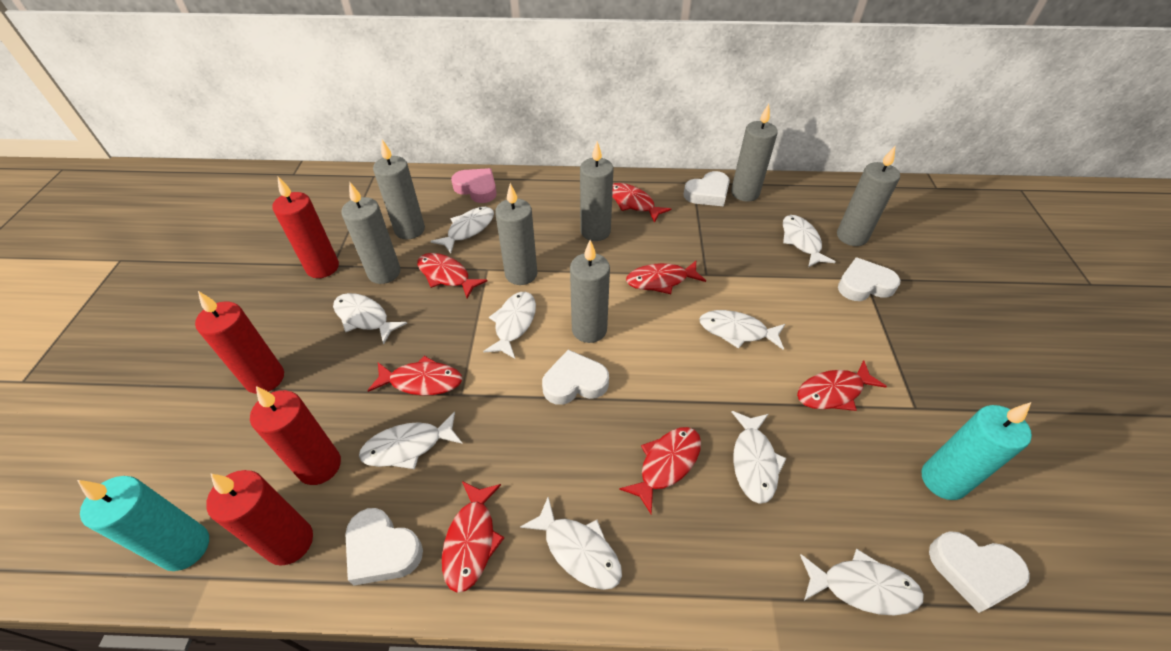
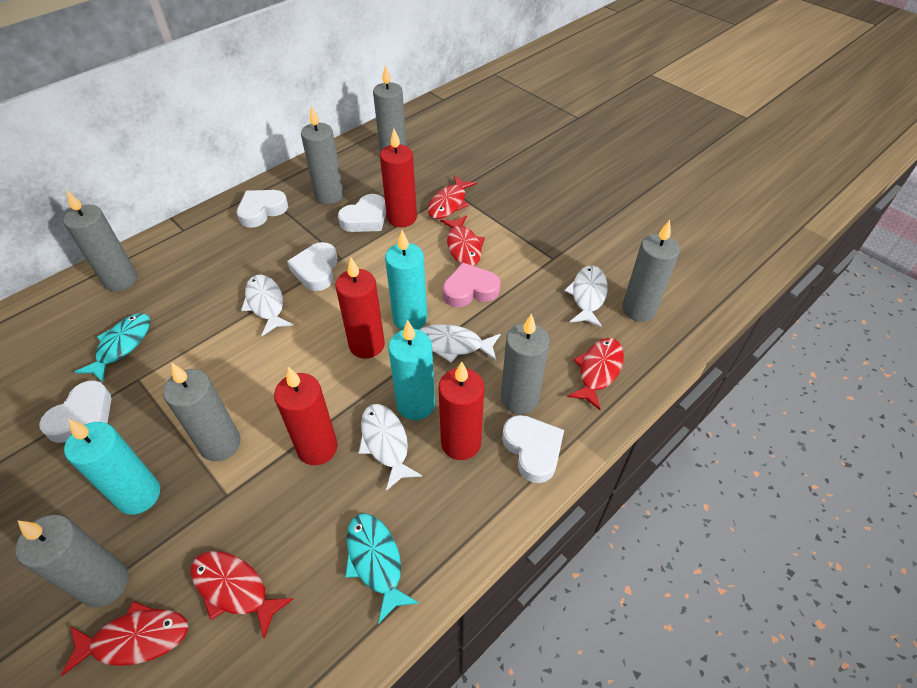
red fish: [368,356,462,396] [417,253,488,299] [442,481,504,593] [612,183,671,223] [619,427,701,514] [626,261,706,294] [797,360,887,411] = 7 -> [61,601,188,676] [191,551,293,639] [428,175,477,219] [440,215,485,266] [567,338,624,410] = 5
turquoise candle: [77,476,209,571] [922,402,1032,500] = 2 -> [64,419,160,515] [385,230,427,330] [388,320,435,420] = 3
turquoise fish: none = 0 -> [75,313,150,383] [345,513,419,624] = 2
white fish: [333,293,407,344] [359,412,463,469] [430,207,494,254] [483,292,536,359] [520,497,622,590] [699,310,785,350] [731,411,787,504] [783,215,836,268] [800,549,924,615] = 9 -> [241,274,294,336] [358,404,422,491] [419,324,500,363] [564,266,608,327] = 4

